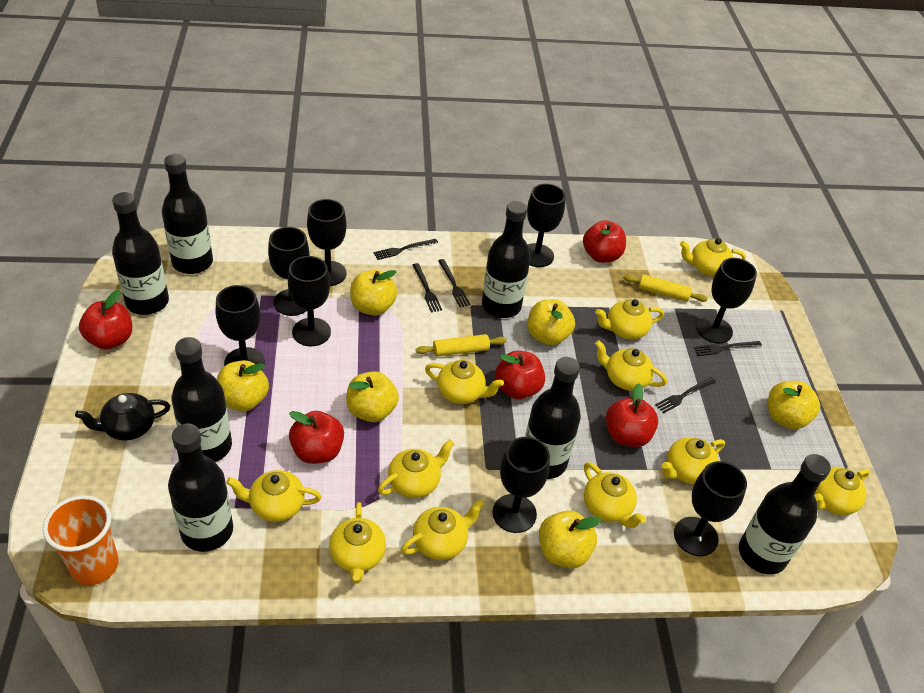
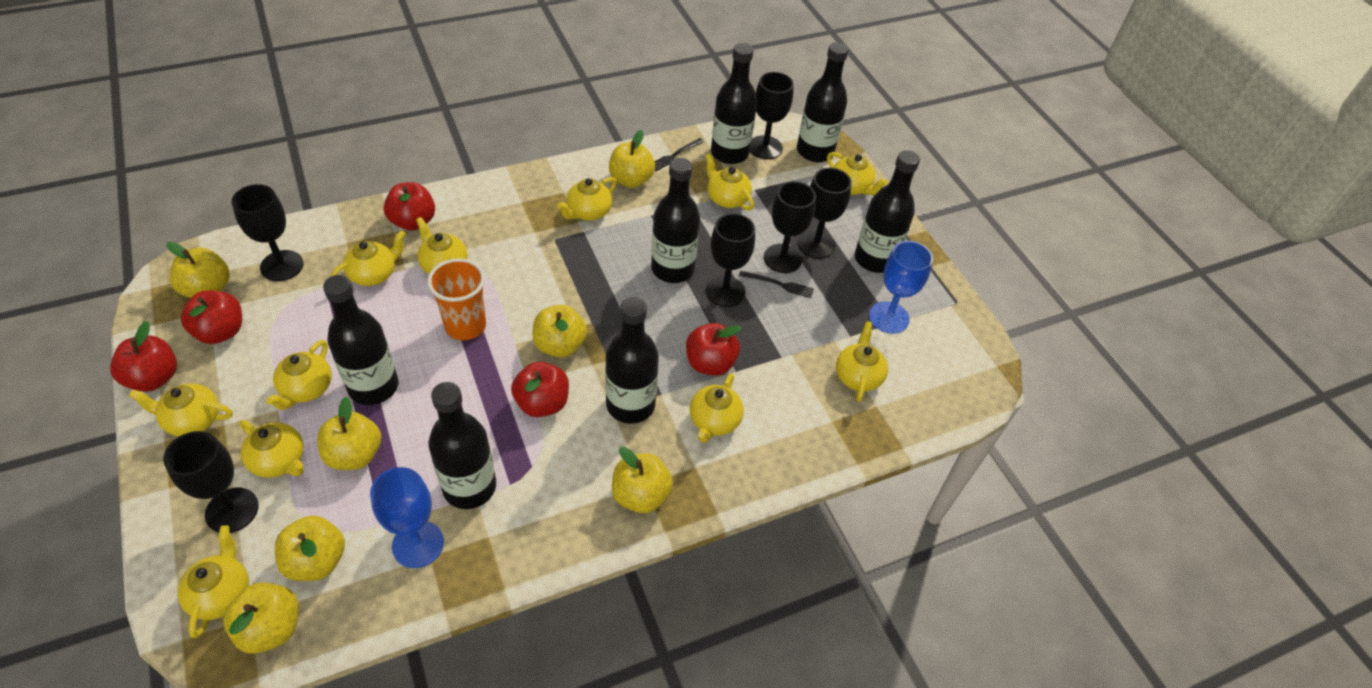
black fork: [373,239,438,260] [413,263,442,312] [438,259,470,307] [655,377,716,414] [693,341,762,356] = 5 -> [655,138,704,171] [739,271,814,298] = 2
black goblet: [216,285,265,366] [268,227,310,316] [288,256,331,346] [307,199,346,286] [493,437,550,533] [527,184,565,267] [674,461,747,556] [696,258,757,343] = 8 -> [163,431,259,533] [231,184,303,281] [706,213,755,307] [750,72,794,159] [764,181,816,273] [798,168,852,259] = 6
black teapot: [75,393,170,441] = 1 -> none = 0
blue goblet: none = 0 -> [370,467,444,568] [869,241,933,334] = 2
yellow apple: [217,360,269,411] [346,371,399,422] [350,270,397,316] [528,299,575,345] [539,510,601,568] [768,381,820,429] = 6 -> [167,242,230,298] [223,582,299,654] [274,515,345,581] [317,397,381,470] [532,305,587,358] [609,130,655,188] [612,446,673,513] = 7
yellow rolling pin: [416,334,507,356] [623,274,708,302] = 2 -> none = 0

